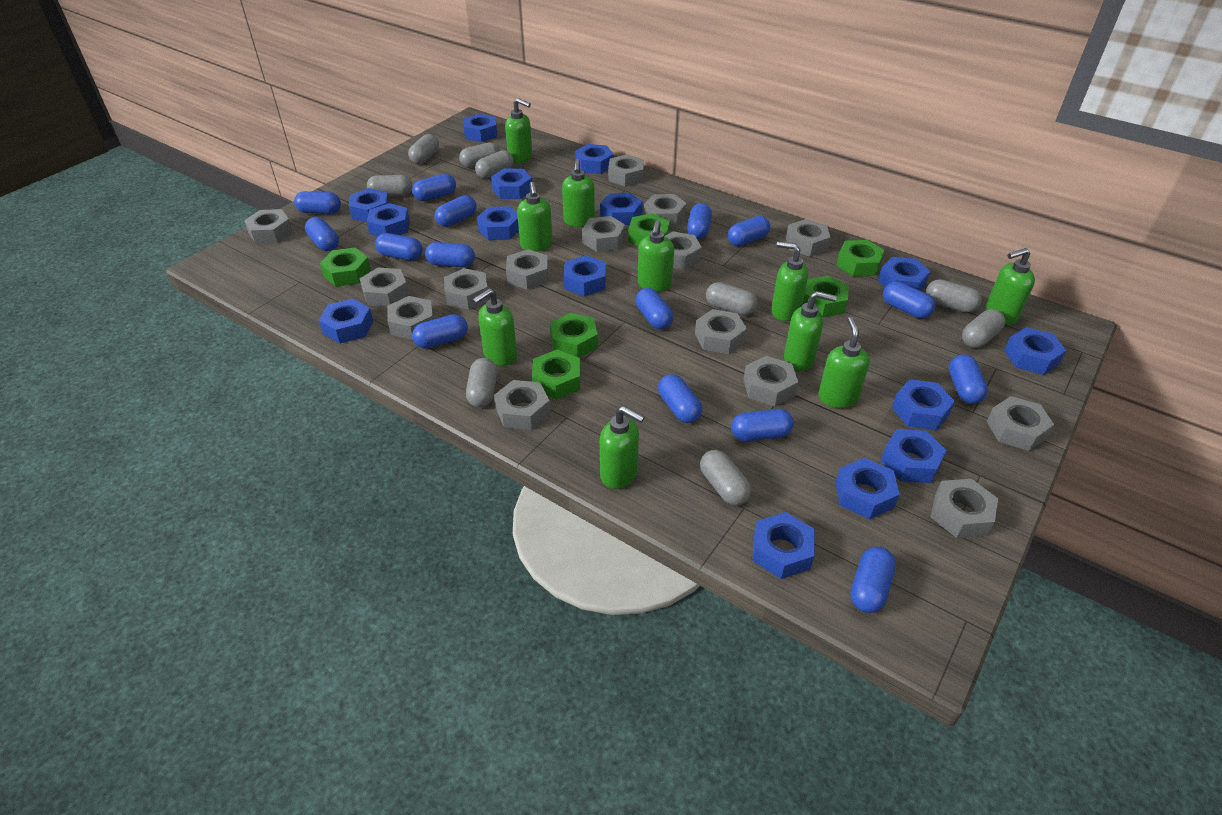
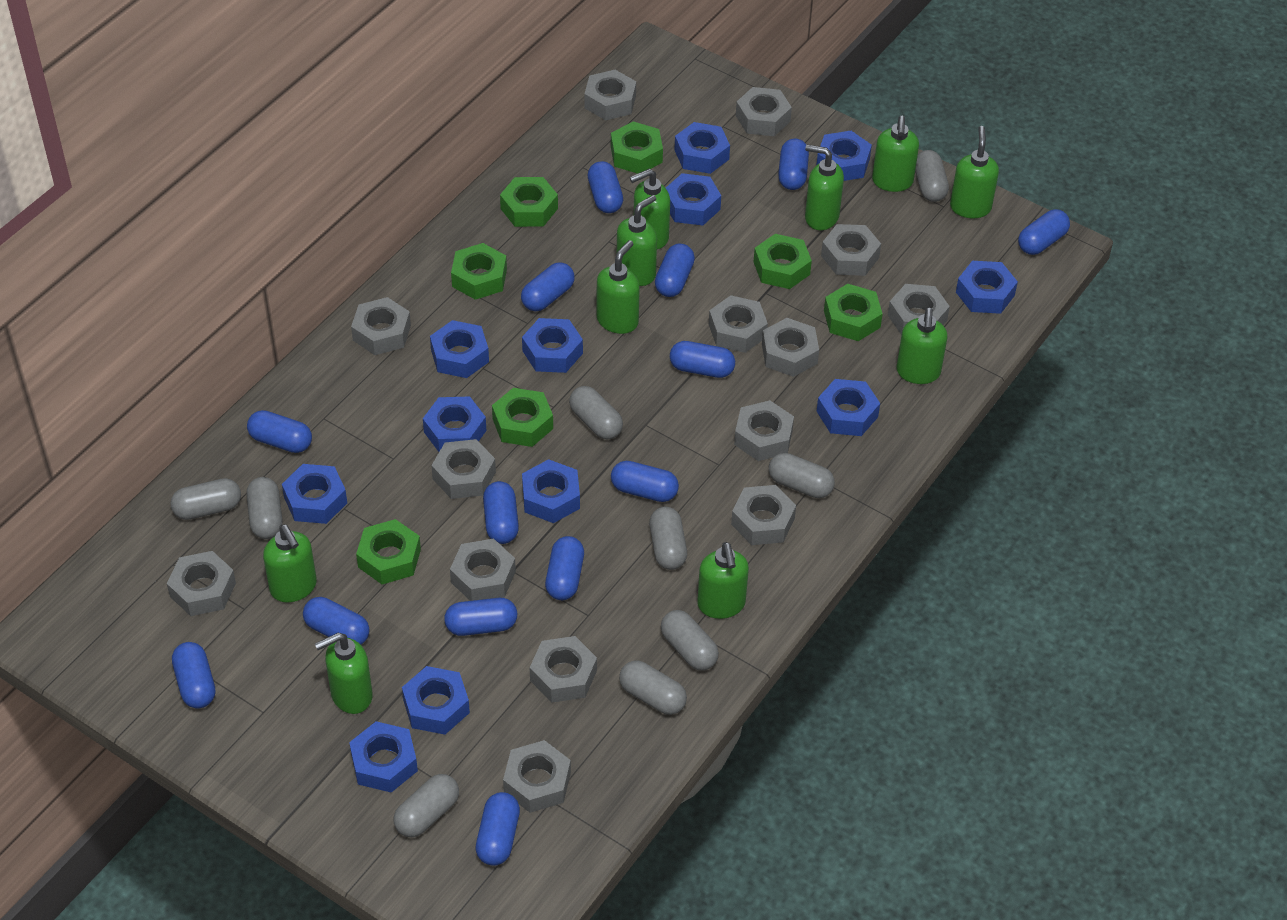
blue capsule: [294,191,341,214] [305,217,339,251] [375,233,423,260] [412,174,456,201] [412,314,468,348] [425,242,475,267] [435,195,477,227] [635,288,673,329] [658,374,702,423] [687,203,712,239] [728,216,770,246] [731,409,794,442] [851,547,896,613] [883,282,935,318] [949,354,988,404] = 15 -> [172,642,215,708] [247,410,312,453] [303,597,370,645] [444,598,517,636] [475,792,520,866] [483,481,519,544] [521,262,575,311] [545,536,584,600] [588,161,623,213] [611,461,679,502] [655,243,695,297] [670,341,735,378] [778,139,809,190] [1018,209,1070,255] = 14
blue nut: [319,299,373,344] [349,188,389,222] [367,203,410,237] [464,114,497,142] [477,206,519,240] [491,168,532,199] [564,255,606,296] [575,144,613,174] [600,193,643,225] [752,512,815,579] [836,458,900,519] [878,257,930,291] [881,429,947,483] [892,379,955,430] [1004,327,1066,375] = 15 -> [282,464,347,524] [349,721,418,792] [402,666,470,735] [423,396,487,452] [430,320,489,378] [522,318,583,373] [522,459,580,523] [666,173,721,225] [674,122,730,174] [816,379,880,436] [817,131,872,181] [956,261,1018,314] = 12
green nut: [320,247,371,287] [532,350,580,400] [550,313,598,358] [628,213,670,247] [802,276,849,317] [836,240,885,277] = 6 -> [356,519,421,584] [451,243,507,300] [492,388,553,447] [500,177,558,227] [611,121,663,174] [754,234,812,289] [824,284,883,341] = 7
grey nut: [244,209,293,244] [360,267,409,307] [387,296,434,340] [444,268,489,310] [494,380,550,430] [506,249,548,290] [582,216,625,252] [608,154,644,186] [644,194,687,227] [664,232,702,270] [695,309,747,354] [743,356,798,406] [786,219,831,257] [930,479,998,538] [987,396,1054,451] = 15 -> [167,551,236,616] [351,297,411,355] [431,439,496,499] [450,539,516,601] [503,740,571,813] [530,636,597,703] [584,70,636,120] [709,295,768,353] [731,485,796,545] [734,400,794,461] [736,87,792,136] [762,318,819,377] [821,224,881,276] [888,284,950,335] = 14

